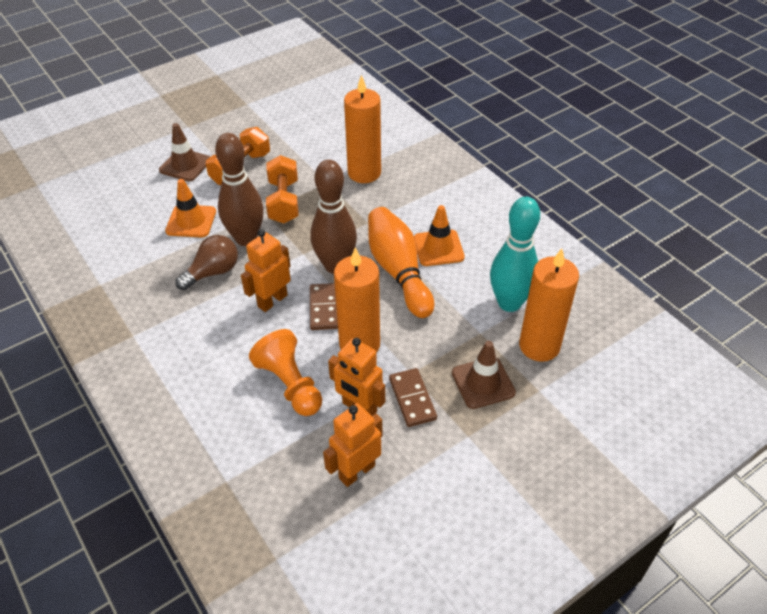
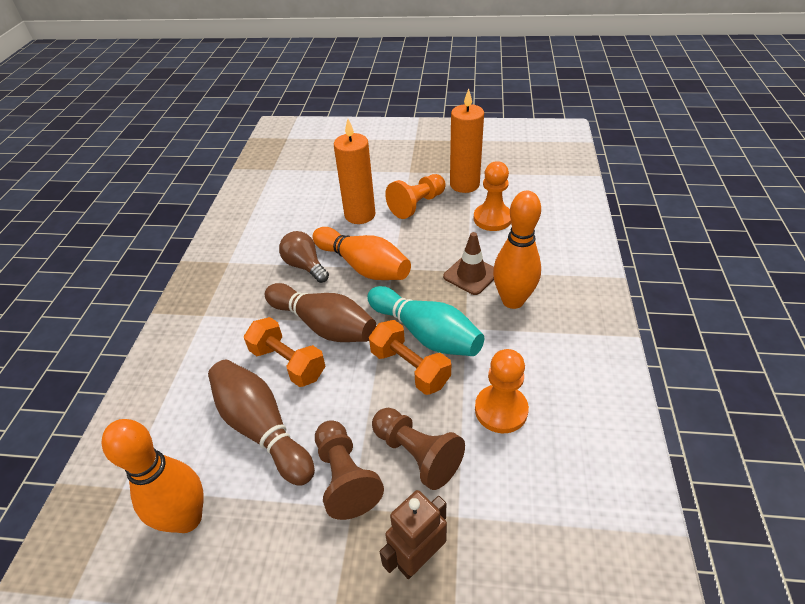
brown domino: [310,283,338,330] [389,368,437,427] = 2 -> none = 0
brown pawn: none = 0 -> [315,420,384,520] [372,408,465,490] = 2
brown robot: none = 0 -> [380,490,447,579] = 1
brown traffic cone: [159,123,210,181] [452,341,516,409] = 2 -> [443,232,494,295] = 1
orange bowling pin: [368,207,434,318] = 1 -> [102,419,204,533] [312,227,411,280] [493,191,541,309] = 3
orange candle: [334,247,380,353] [344,75,381,183] [519,248,579,362] = 3 -> [334,119,376,224] [450,88,484,193] = 2
orange pawn: [249,329,322,416] = 1 -> [385,174,446,219] [474,161,511,231] [475,349,529,433] = 3
orange robot: [241,229,291,312] [323,403,382,487] [328,338,385,416] = 3 -> none = 0
orange traffic cone: [165,179,216,238] [414,205,465,266] = 2 -> none = 0

